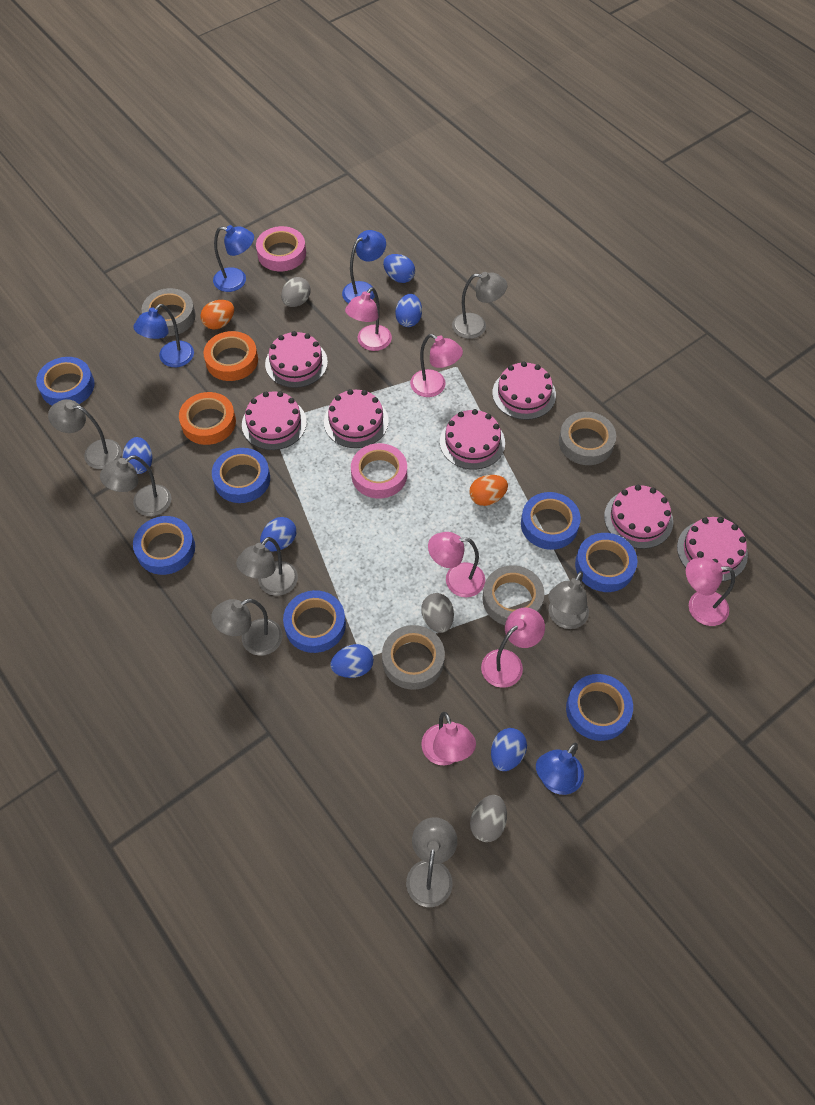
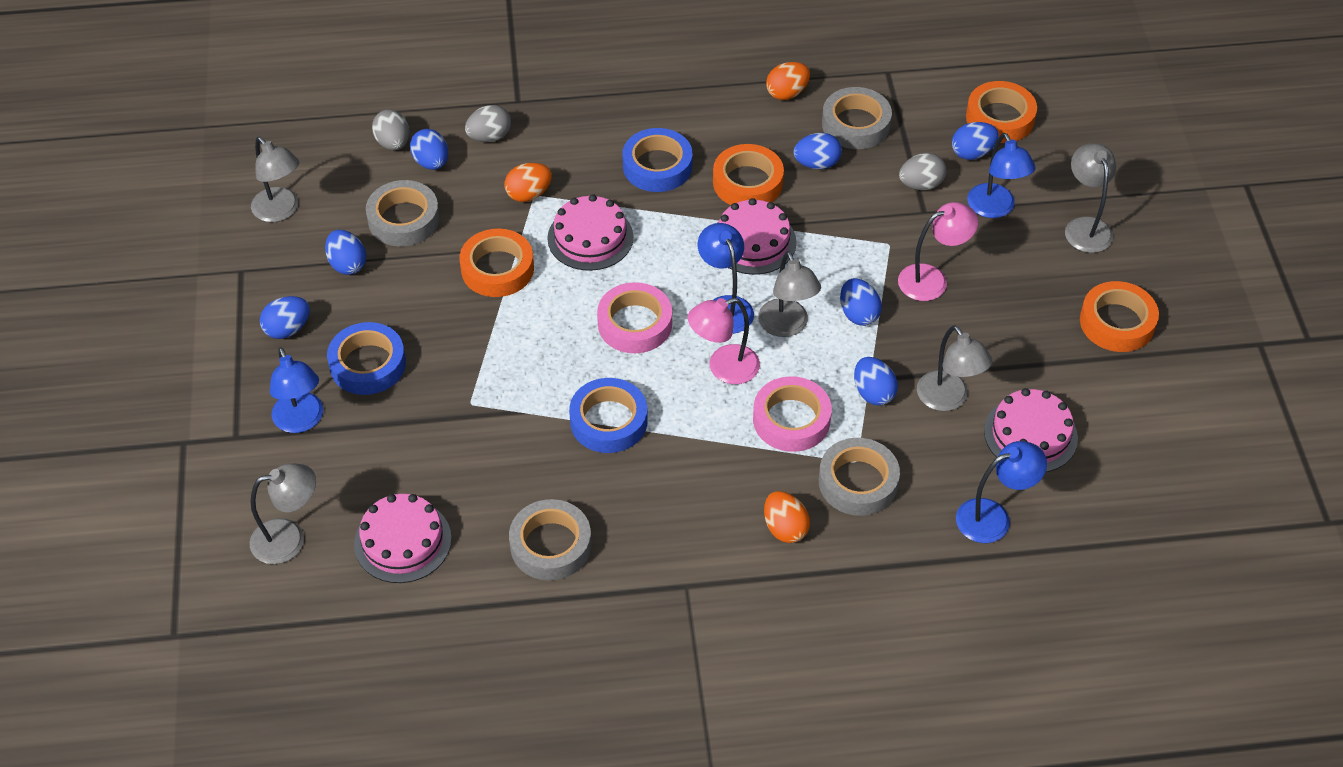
blue egg: [122,437,152,474] [260,517,296,552] [330,644,374,678] [383,254,415,283] [395,294,422,327] [491,728,527,771] = 6 -> [260,296,310,339] [325,230,366,275] [410,129,448,170] [793,133,842,169] [840,278,882,326] [854,357,898,406] [952,122,999,160] = 7
blue tape: [36,357,94,405] [133,516,195,575] [212,448,270,503] [283,590,346,653] [521,492,581,550] [566,674,633,741] [575,533,637,592] = 7 -> [327,322,406,395] [569,378,648,453] [623,128,692,192] = 3
grey lamp: [48,399,122,469] [100,455,171,516] [211,599,283,656] [236,537,298,596] [406,817,457,907] [452,272,507,339] [548,571,589,629] = 7 -> [250,463,316,564] [251,137,299,222] [758,251,821,337] [917,325,992,411] [1065,143,1116,253] = 5
orange egg: [200,300,234,329] [469,475,508,506] = 2 -> [505,163,552,202] [764,491,810,543] [766,62,810,100] = 3
orange tape: [179,392,236,445] [203,331,258,381] = 2 -> [460,229,534,297] [713,144,784,205] [966,81,1037,143] [1080,281,1159,352] = 4
pink cake: [242,391,307,450] [265,331,328,388] [324,389,389,448] [440,409,505,469] [492,362,556,420] [604,485,673,549] [677,517,748,582] = 7 -> [354,494,452,583] [547,194,634,271] [718,198,797,275] [984,388,1078,472] = 4
pink lamp: [345,287,392,351] [410,334,463,397] [421,712,476,765] [428,532,485,598] [481,607,545,688] [686,558,735,626] = 6 -> [688,298,760,384] [898,202,978,301] = 2

